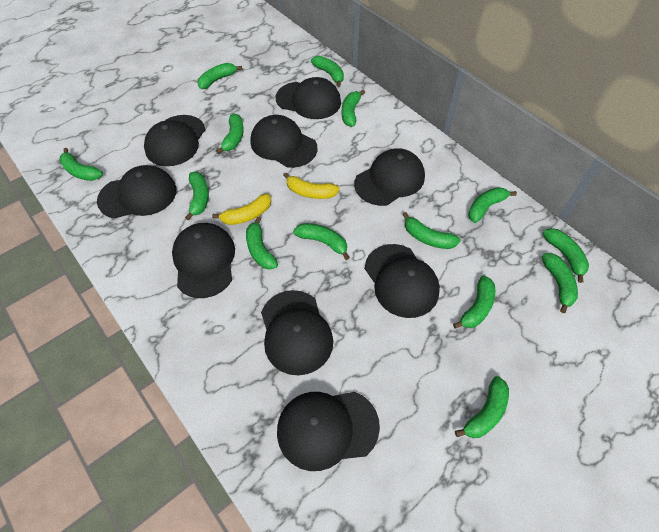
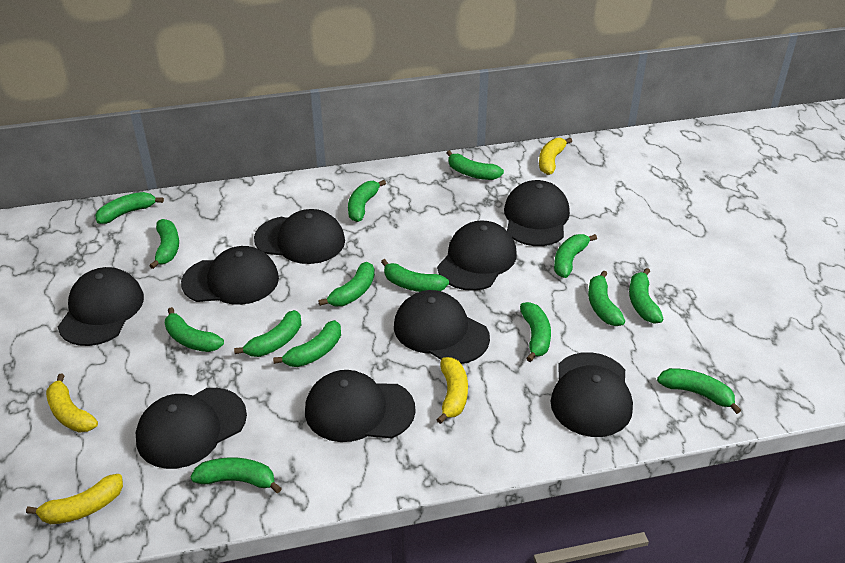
green banana: [59,148,103,181] [185,172,209,221] [197,63,242,89] [216,113,244,154] [246,217,278,270] [293,223,350,260] [311,56,344,87] [342,90,365,127] [403,212,460,249] [453,275,495,329] [455,376,509,438] [468,187,517,223] [542,228,589,283] [542,253,578,313] = 14 -> [95,192,164,224] [150,219,179,269] [165,307,224,352] [191,457,282,493] [234,310,301,357] [273,320,341,367] [318,262,375,306] [348,180,386,222] [381,259,449,292] [447,150,504,180] [520,302,551,362] [554,234,597,278] [588,271,625,326] [629,268,664,324] [657,368,741,414] = 15
yellow banana: [212,193,271,225] [283,173,340,199] = 2 -> [26,474,123,524] [46,374,98,433] [436,357,468,424] [539,138,572,175] = 4

